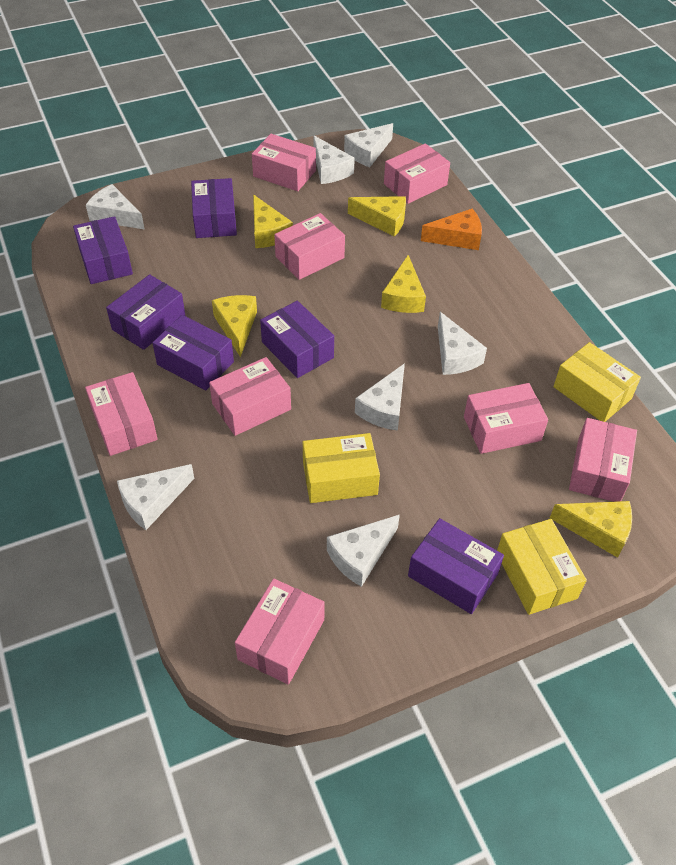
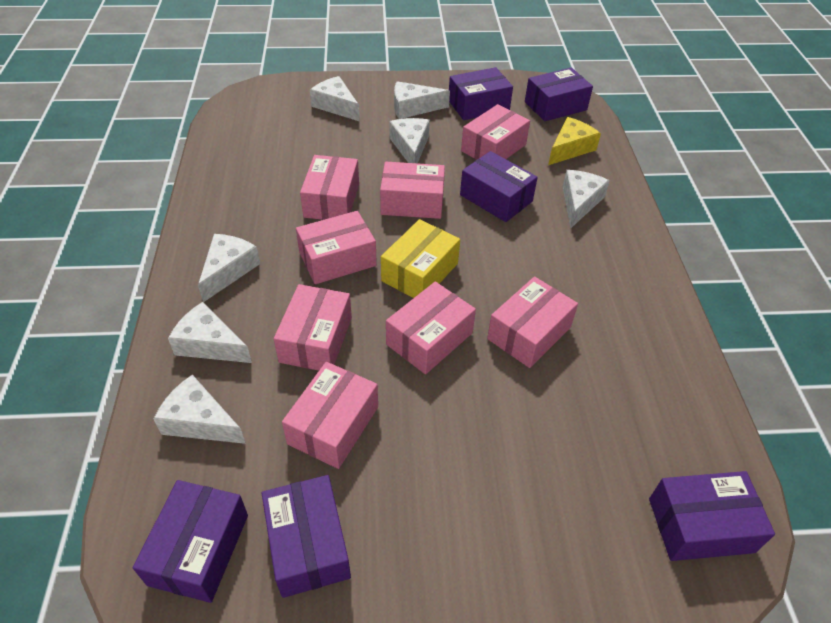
orange cheese: [421,209,482,250] = 1 -> none = 0
yellow box: [303,433,380,503] [497,519,587,615] [553,342,641,422] = 3 -> [381,219,460,298] = 1
yellow cheese: [212,295,257,357] [253,195,293,248] [348,196,406,237] [381,255,426,313] [550,501,632,558] = 5 -> [548,117,601,165] = 1

